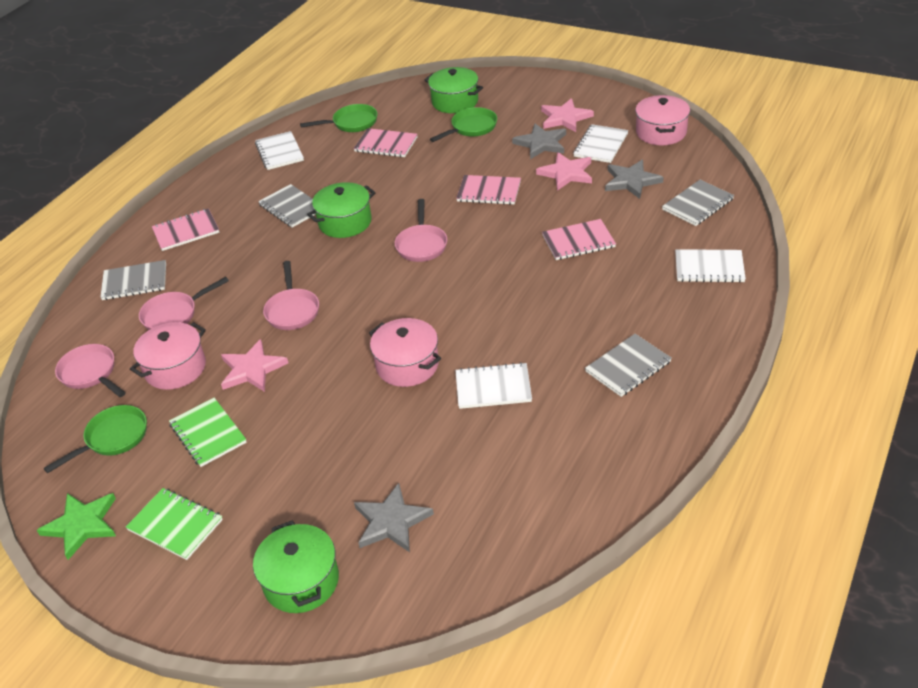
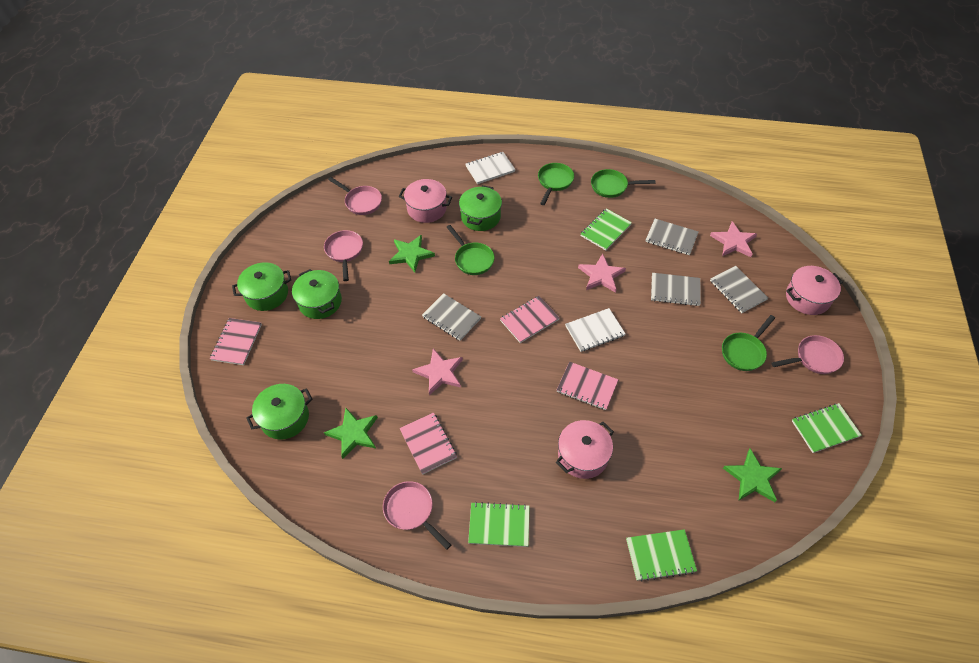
green notebook: [126,488,223,560] [169,398,247,467] = 2 -> [468,502,530,547] [581,208,632,250] [626,529,697,582] [792,403,862,453] = 4
green pan: [43,405,147,473] [300,104,377,132] [430,107,497,142] = 3 -> [447,225,495,275] [538,163,574,205] [591,169,655,198] [722,315,775,371] = 4
green pot: [253,520,339,613] [307,182,376,238] [425,67,483,113] = 3 -> [232,262,291,311] [246,384,313,440] [292,269,342,319] [459,185,502,231] = 4
green star: [37,493,116,560] = 1 -> [324,408,378,459] [389,235,435,272] [723,449,782,502] = 3
grey star: [354,483,434,552] [512,123,566,159] [605,160,664,199] = 3 -> none = 0
white notebook: [255,131,304,170] [455,362,532,409] [573,124,628,163] [675,249,746,283] = 4 -> [466,152,516,184] [565,308,626,352] = 2

